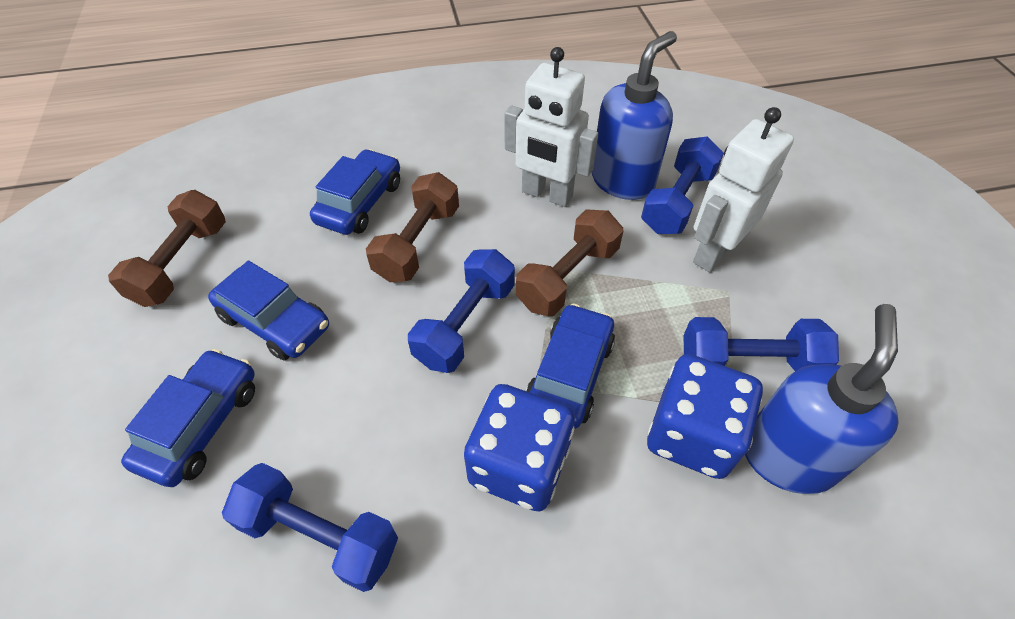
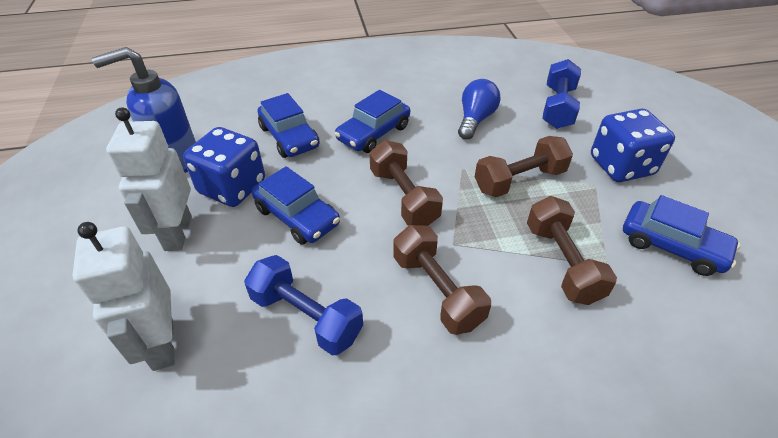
blue dumbbell: [222,463,398,592] [408,249,515,373] [641,136,724,234] [684,317,839,371] = 4 -> [244,255,363,355] [542,59,581,129] = 2
blue light bulb: none = 0 -> [458,79,500,140] = 1
blue soap dispenser: [592,31,677,200] [745,304,899,494] = 2 -> [92,47,196,173] = 1
brown dumbbell: [108,190,226,307] [366,172,459,282] [516,209,624,316] = 3 -> [369,140,443,226] [393,225,491,335] [475,136,573,197] [527,196,617,305] = 4

